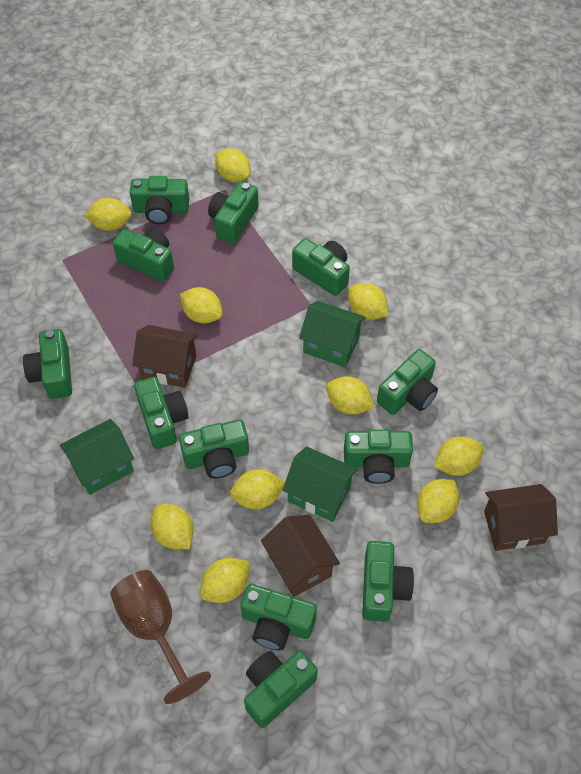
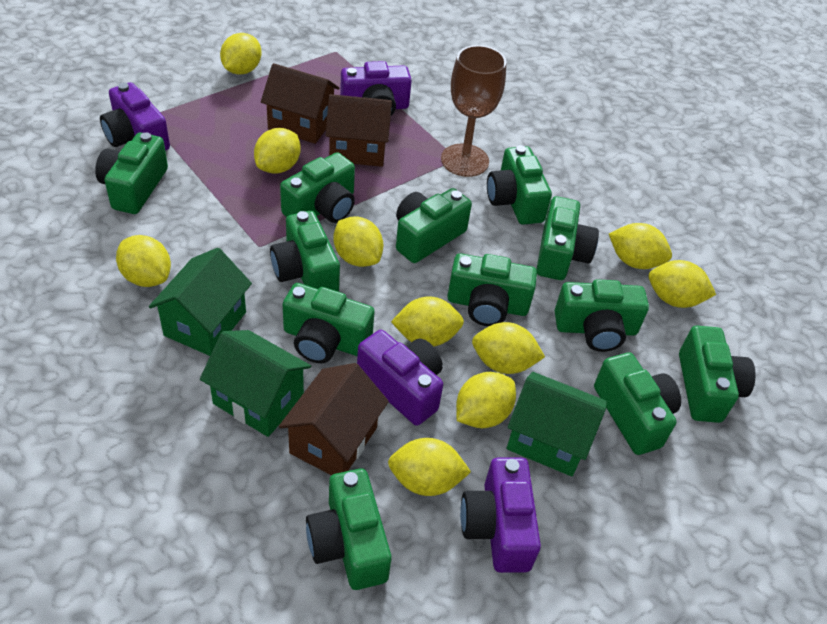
purple camera: none = 0 -> [100,82,170,151] [340,61,412,116] [357,330,443,426] [460,458,541,573] = 4

